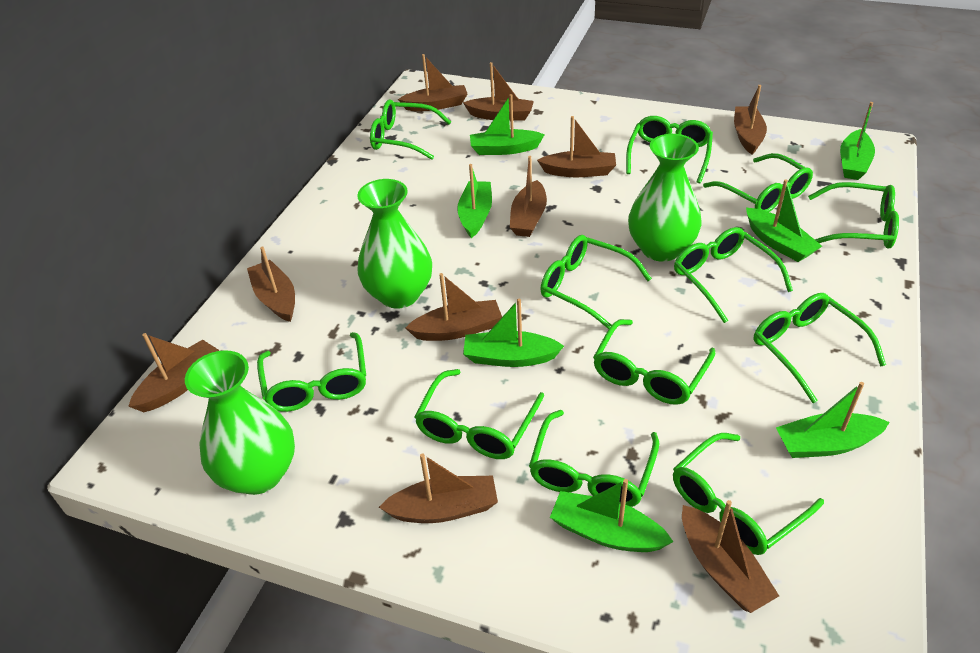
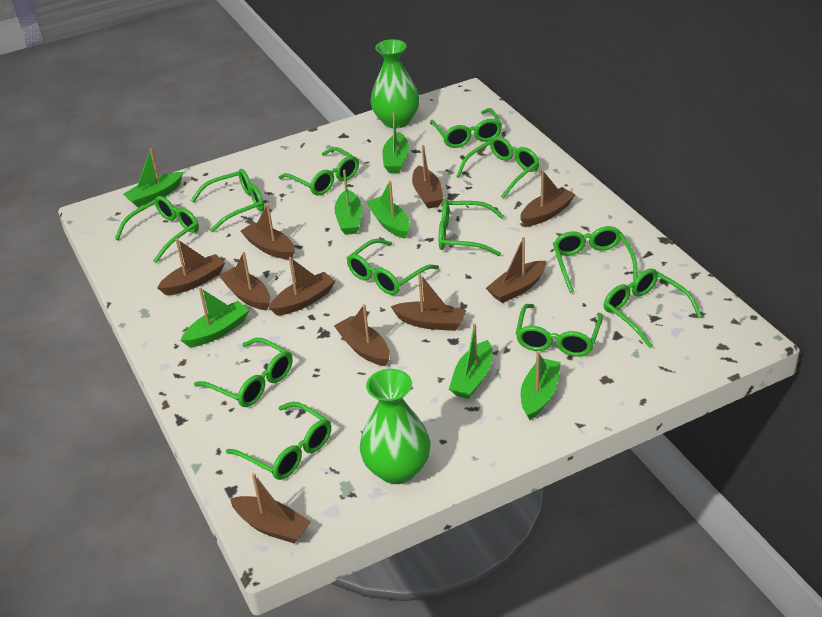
green vase: [185,350,295,495] [357,179,432,308] [628,134,701,262] = 3 -> [360,369,431,484] [371,39,420,128] = 2

